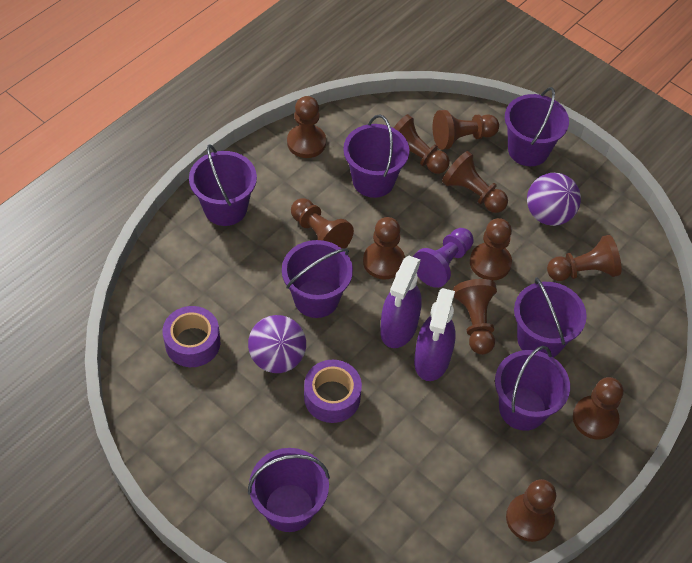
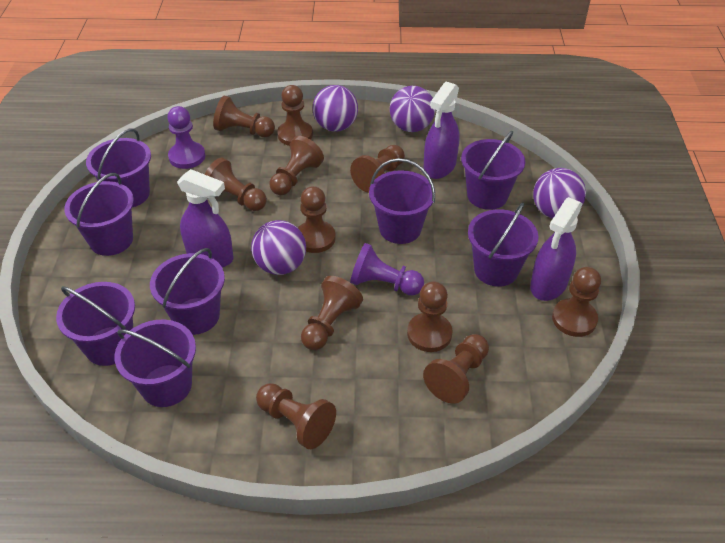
purple ball: [248,315,306,373] [527,173,581,226] = 2 -> [251,220,306,275] [313,85,358,131] [390,86,435,132] [533,168,586,218] = 4
purple bucket: [189,144,257,226] [248,448,330,532] [282,240,353,318] [343,115,409,198] [495,346,570,431] [505,87,569,166] [514,277,587,358] = 7 -> [56,282,135,366] [64,173,134,256] [86,128,151,207] [114,320,196,407] [150,248,225,335] [369,158,435,244] [461,131,525,210] [468,202,538,287] = 8
purple pawn: [413,228,474,288] = 1 -> [167,106,205,169] [350,243,424,296] = 2
purple spray bottle: [380,256,422,348] [414,288,455,381] = 2 -> [177,169,233,267] [424,82,460,179] [530,197,582,301] = 3
purple tape: [163,306,220,367] [304,360,362,423] = 2 -> none = 0

